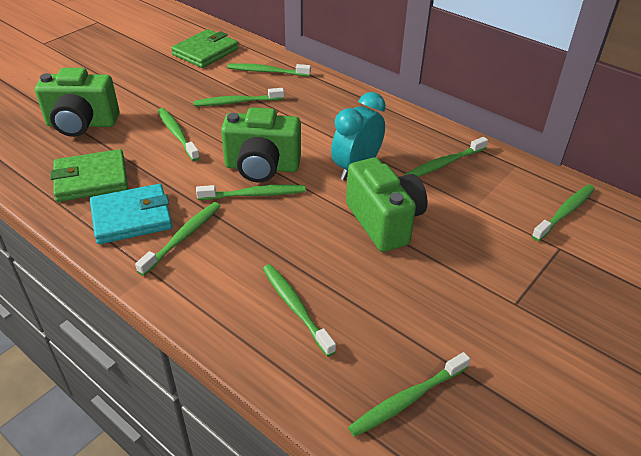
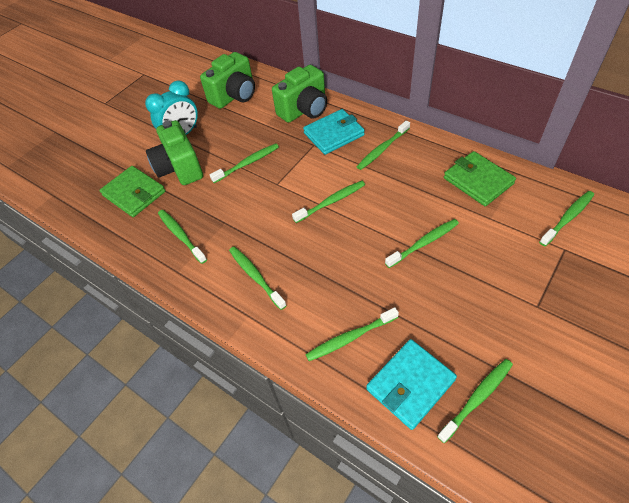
turquoise wallet: [90,184,172,244] = 1 -> [303,109,365,155] [366,339,457,430] = 2

